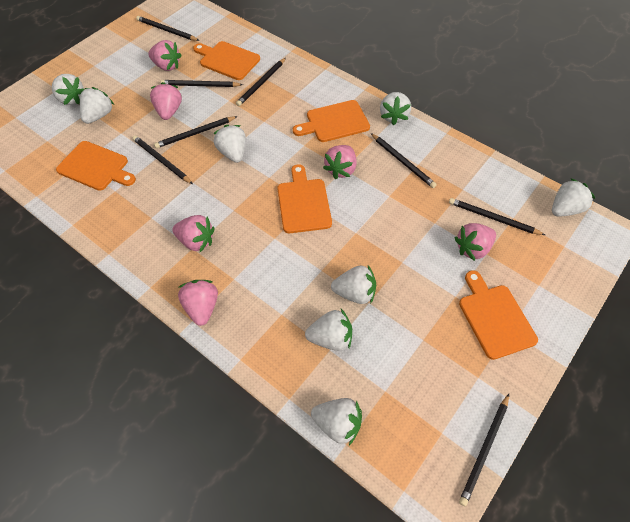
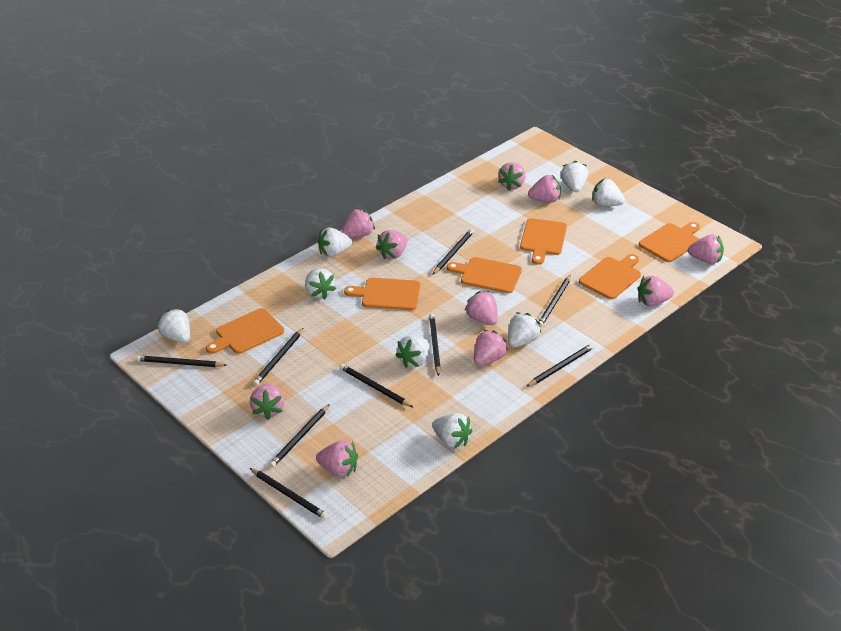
black pencil: [132,136,193,184] [136,16,200,41] [154,116,238,148] [161,80,243,87] [236,58,286,106] [371,133,437,188] [449,198,545,235] [459,394,509,506] = 8 -> [136,355,226,367] [250,468,328,519] [253,328,303,386] [269,404,330,467] [340,364,414,408] [429,314,441,376] [432,229,474,275] [526,344,594,387] [539,275,571,327] = 9
orange cutting board: [56,141,136,191] [193,41,260,80] [277,164,332,233] [293,100,370,142] [459,270,538,360] = 5 -> [206,308,284,354] [344,278,420,310] [447,257,522,294] [520,218,567,265] [579,254,641,299] [639,222,700,262] = 6
pink strawberry: [148,40,182,71] [150,82,182,120] [172,215,215,252] [178,280,218,326] [323,145,356,179] [454,223,496,261] = 6 -> [250,384,284,420] [316,440,358,477] [342,208,375,238] [376,230,407,260] [464,291,498,325] [474,330,508,366] [498,162,525,190] [528,175,561,203] [638,275,674,306] [688,234,724,264] = 10

